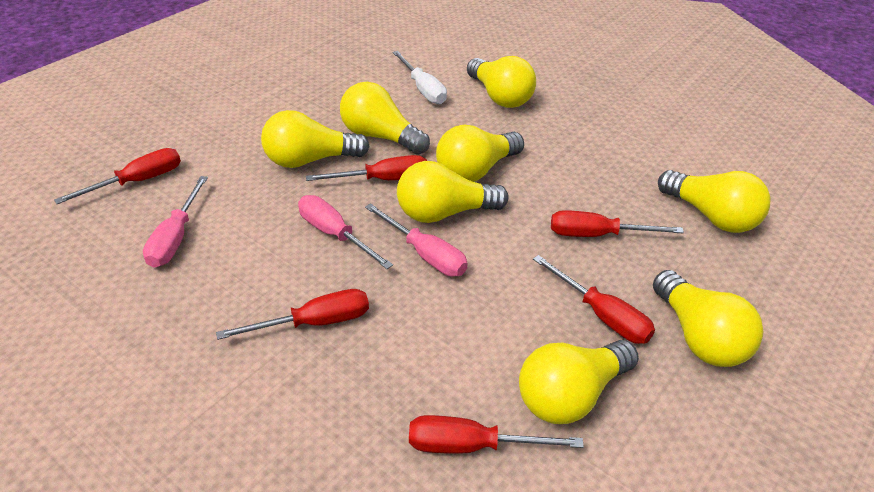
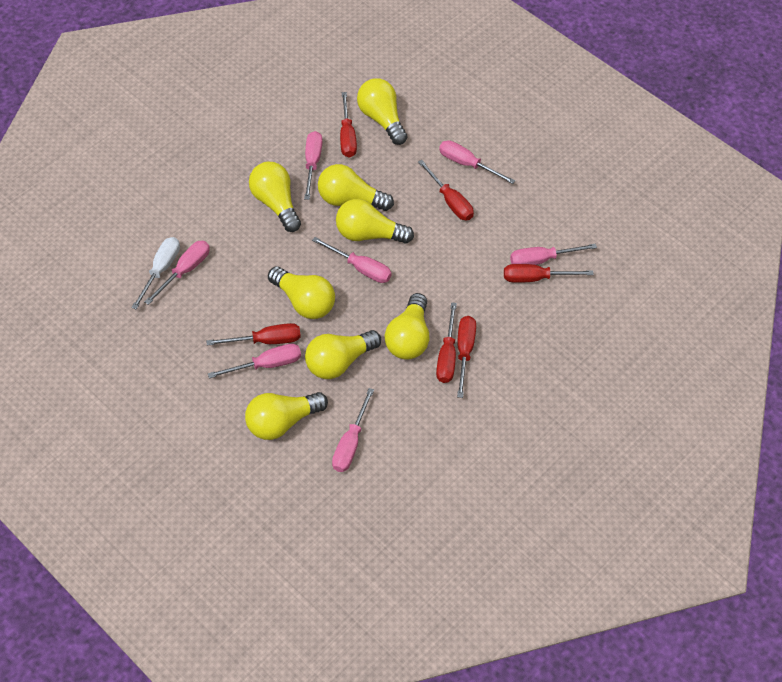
pink screwdriver: [143,176,208,268] [298,195,393,269] [365,203,468,277] = 3 -> [144,241,210,305] [208,344,301,379] [304,131,322,200] [312,237,392,283] [332,388,374,472] [439,140,515,184] [510,244,597,265] = 7

